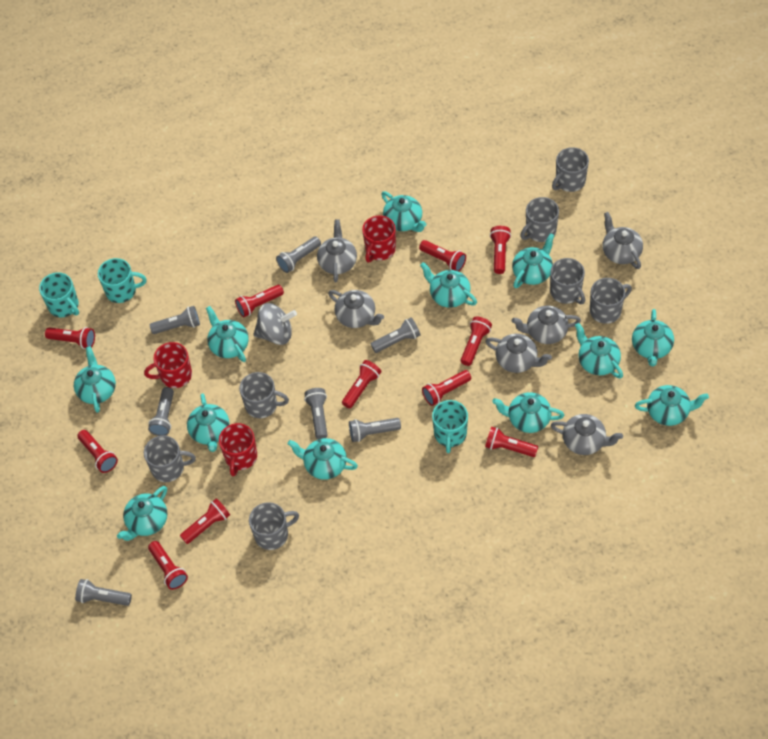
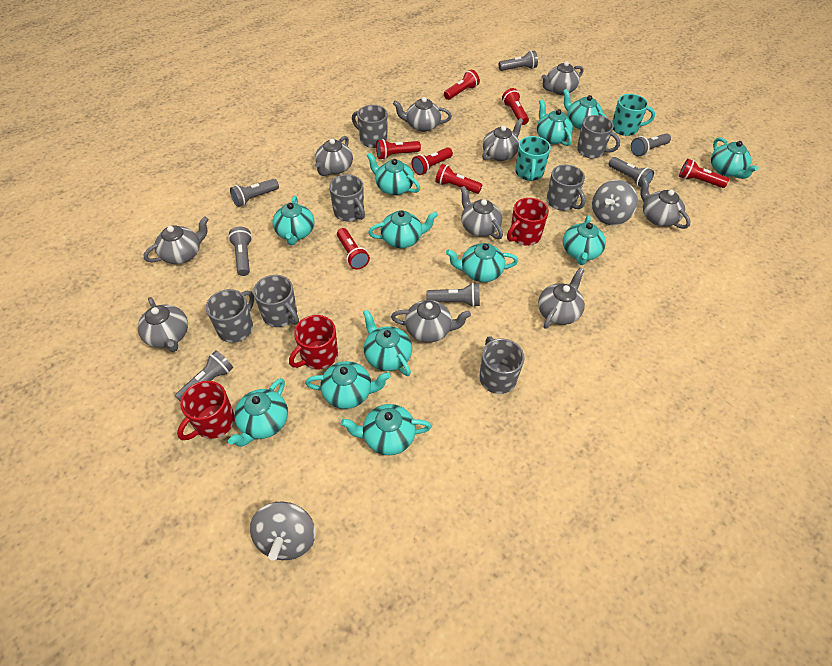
grey spinning top: [253,303,297,345] = 1 -> [250,502,316,561] [592,180,638,225] = 2
grey teapot: [317,219,357,282] [328,290,384,328] [486,334,552,373] [512,306,581,344] [551,414,623,455] [603,212,643,269] = 6 -> [138,297,188,352] [144,216,209,264] [315,136,353,176] [391,300,471,343] [393,97,452,132] [460,186,503,239] [482,118,523,161] [538,268,585,329] [542,61,583,95] [640,177,691,229] = 10
red flashlight: [45,327,95,349] [77,430,118,473] [148,541,188,590] [180,498,230,544] [235,285,284,317] [342,360,381,409] [419,240,466,271] [422,370,471,406] [461,316,492,366] [485,426,538,457] [490,226,511,274] = 11 -> [337,228,370,269] [376,139,421,160] [412,147,453,175] [435,164,482,194] [444,70,480,100] [502,88,529,125] [679,159,729,188] = 7
turquoise mug: [39,272,79,317] [98,258,147,303] [432,400,468,453] = 3 -> [515,136,551,181] [612,94,655,136] = 2

